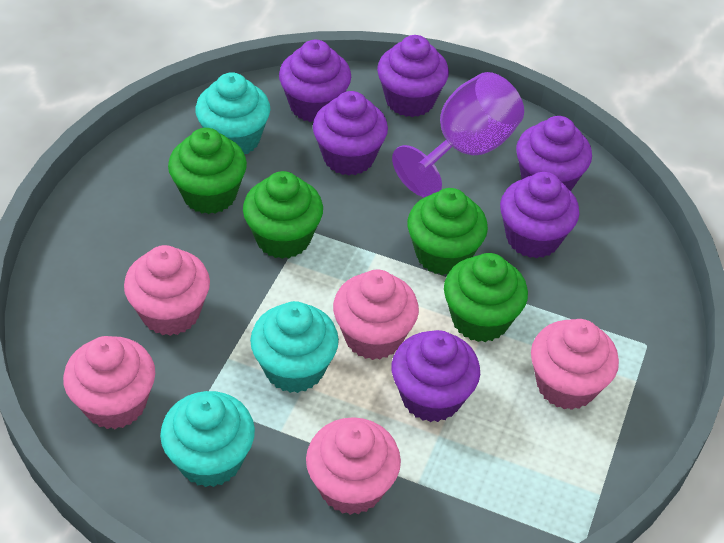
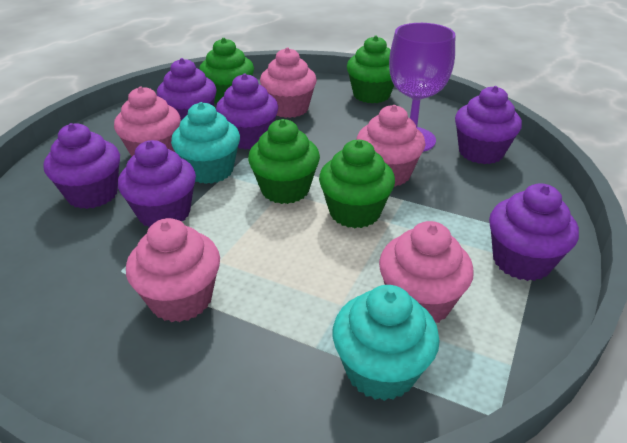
turquoise cupcake: [160,391,255,487] [195,72,270,154] [250,301,339,393] = 3 -> [171,102,240,184] [333,285,440,401] = 2

